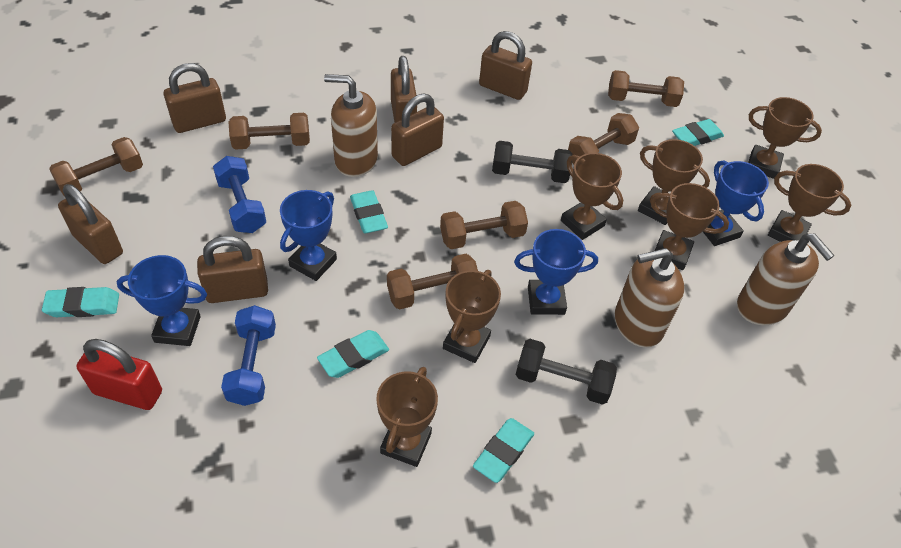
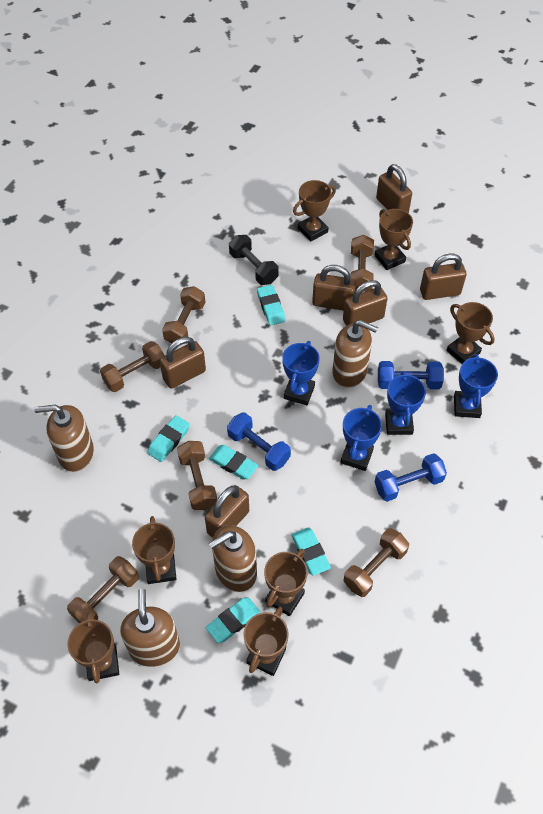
black dumbbell: [492,141,573,183] [516,339,617,405] = 2 -> [229,235,279,285] = 1
blue dumbbell: [213,156,266,233] [221,305,276,406] = 2 -> [227,412,291,471] [375,453,447,502] [378,361,444,389] = 3
brown soap dispenser: [324,74,378,177] [615,248,684,348] [737,234,834,325] = 3 -> [34,405,94,472] [120,589,180,667] [209,525,257,592] [332,320,378,388] = 4
red padlock: [76,339,162,410] = 1 -> none = 0

